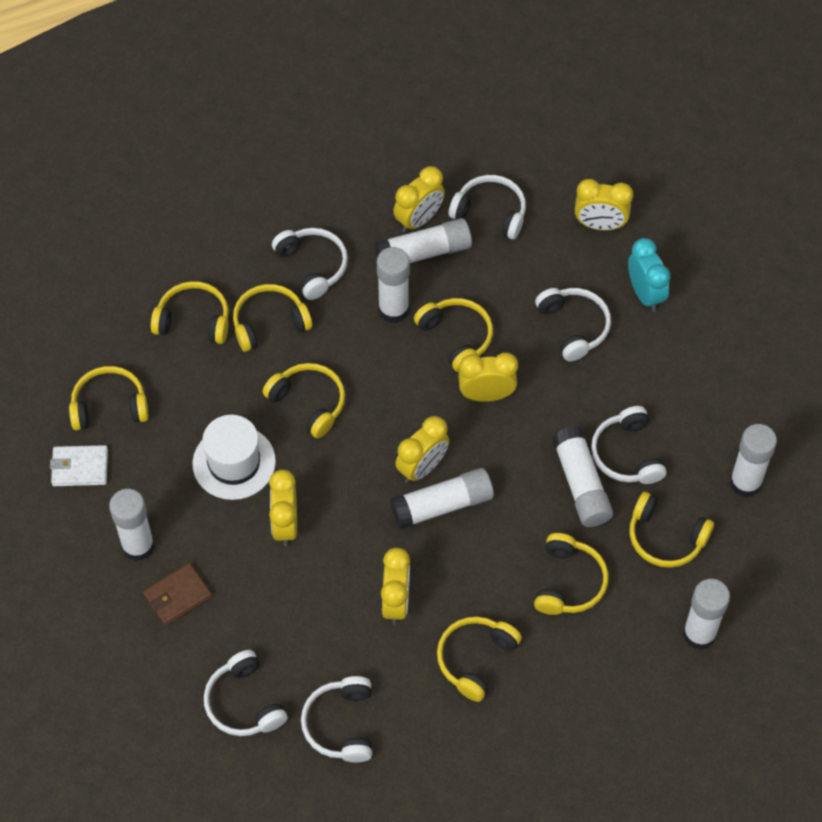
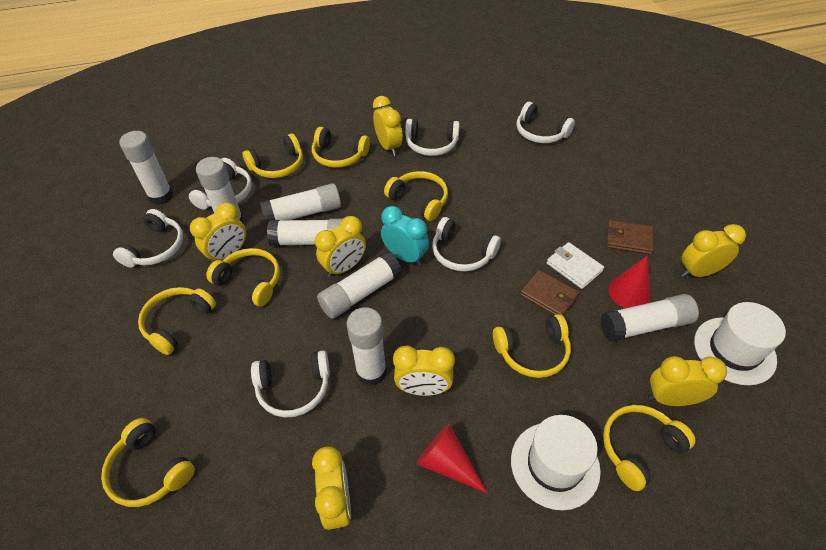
brown wallet: [143,563,212,626] = 1 -> [520,270,579,316] [606,220,654,255] = 2
red cone: none = 0 -> [416,424,488,494] [609,256,651,308] = 2
white hat: [193,415,276,500] = 1 -> [511,415,601,510] [694,302,786,385] = 2
yellow clock: [269,470,297,546] [381,548,410,625] [393,166,445,233] [395,416,449,483] [458,352,518,402] [575,179,633,230] = 6 -> [190,202,246,264] [312,446,351,531] [315,216,366,277] [373,96,403,156] [393,346,455,396] [648,356,727,406] [681,224,746,277] = 7

